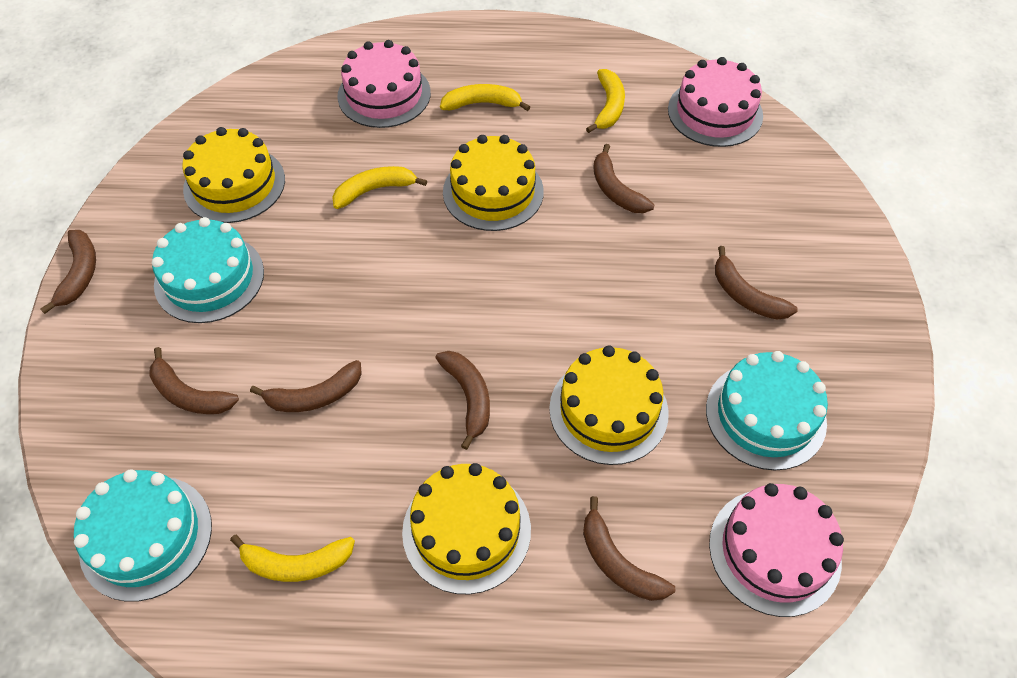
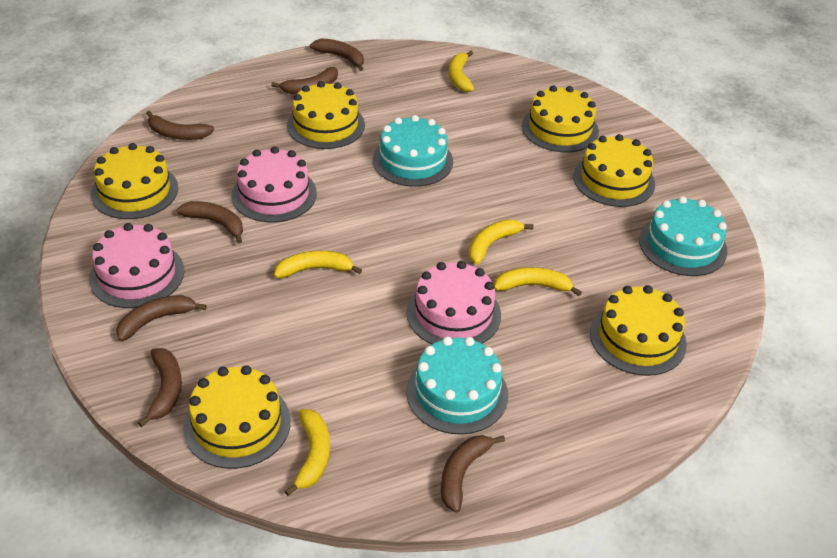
yellow banana: [230,535,355,582] [332,166,427,209] [440,84,530,111] [586,69,625,133] = 4 -> [274,251,362,278] [284,409,330,496] [449,51,474,92] [469,219,534,264] [494,267,582,296] = 5
yellow cake: [182,127,285,223] [402,463,531,595] [443,135,544,231] [549,345,669,465] = 4 -> [91,143,178,219] [183,365,291,469] [287,81,365,149] [522,85,599,152] [573,134,655,207] [590,285,687,376] = 6

